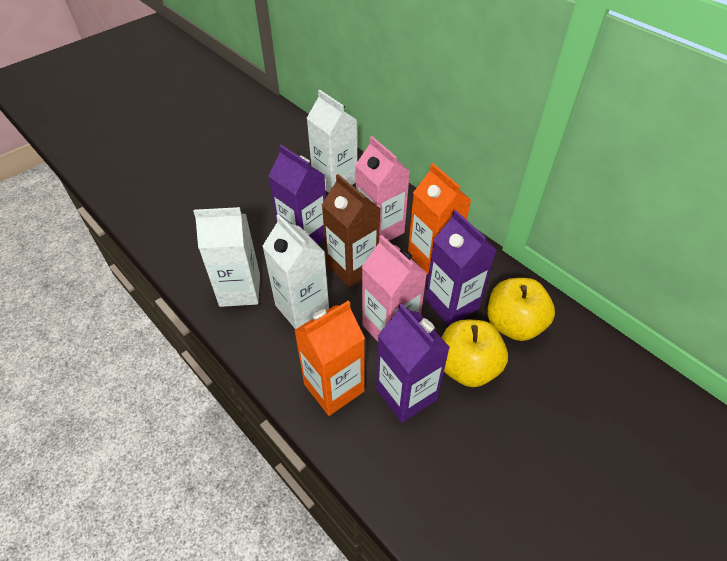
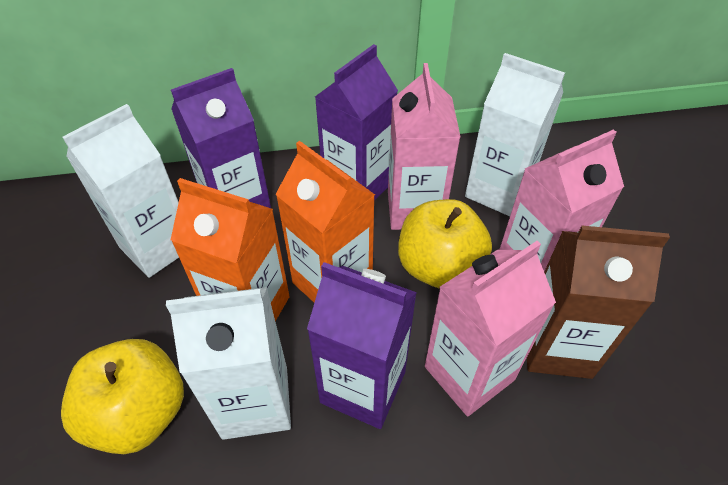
pink carton: [355,136,410,241] [362,235,427,341] = 2 -> [388,63,461,230] [425,241,556,416] [499,129,624,271] = 3

